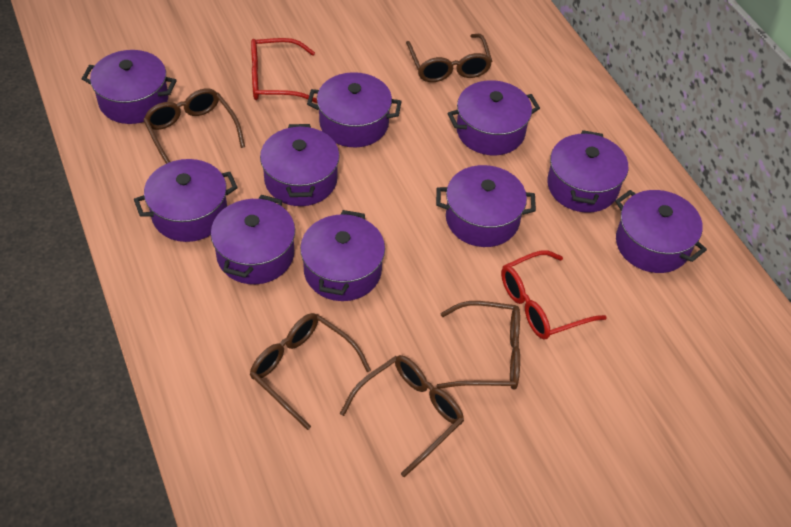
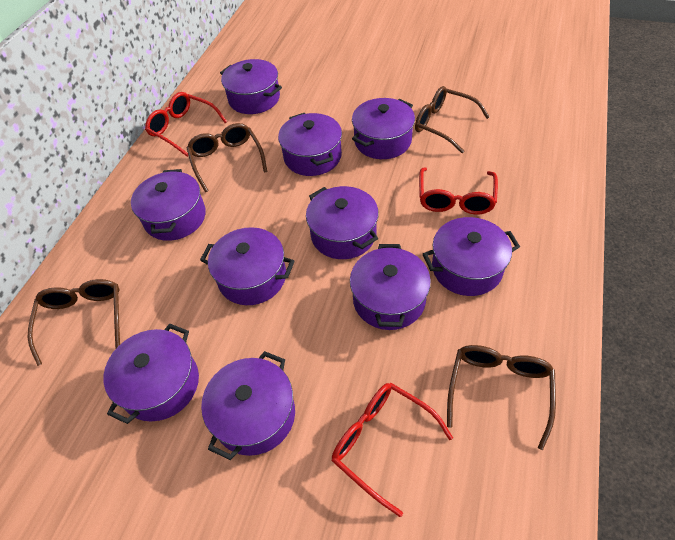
brown glasses: [143,88,245,164] [250,313,371,430] [340,355,464,477] [406,34,492,82] [436,301,520,390] = 5 -> [28,279,120,366] [187,123,267,192] [415,86,490,153] [447,345,556,450] = 4
red glasses: [251,38,317,103] [501,250,607,340] = 2 -> [145,92,227,157] [332,383,453,517] [419,167,498,215] = 3

